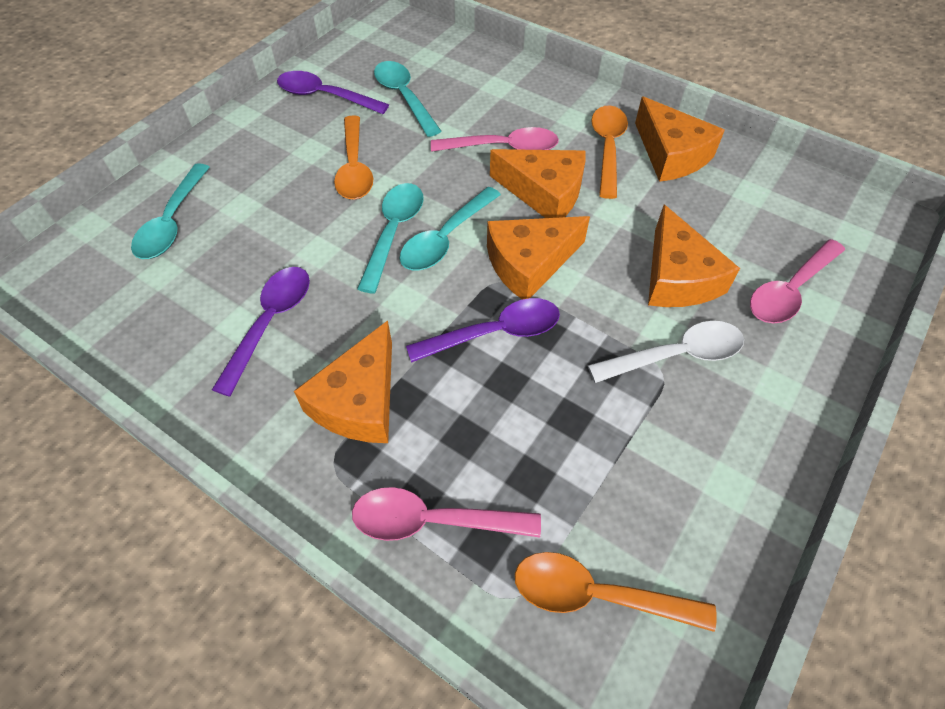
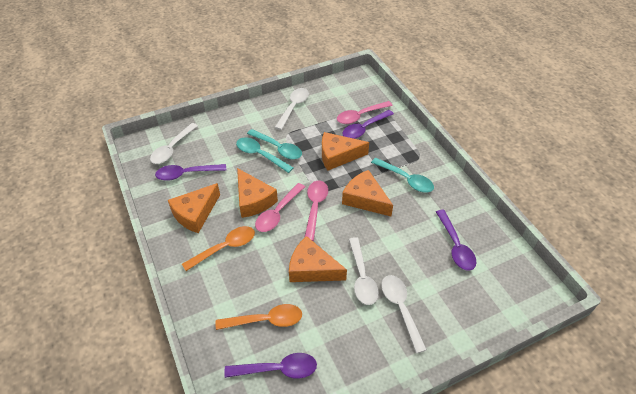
orange spoon: [334,115,373,200] [515,552,716,632] [591,106,628,199] = 3 -> [182,226,255,271] [216,304,302,330] = 2
purple spoon: [212,267,310,397] [277,71,389,114] [406,298,560,363] = 3 -> [155,164,227,181] [224,353,317,379] [342,110,394,139] [436,210,476,271] = 4
turquoise spoon: [131,163,210,259] [357,183,424,294] [374,61,441,137] [400,187,501,271] = 4 -> [236,138,293,173] [247,129,302,159] [371,158,434,193] = 3
white spoon: [588,321,744,383] = 1 -> [150,123,198,164] [274,88,309,130] [349,237,379,305] [381,275,427,353] = 4

